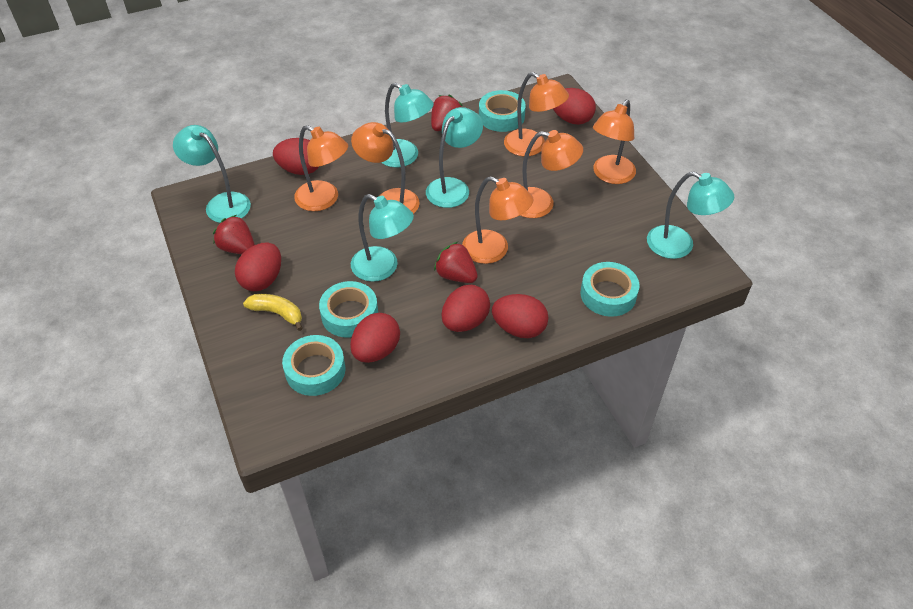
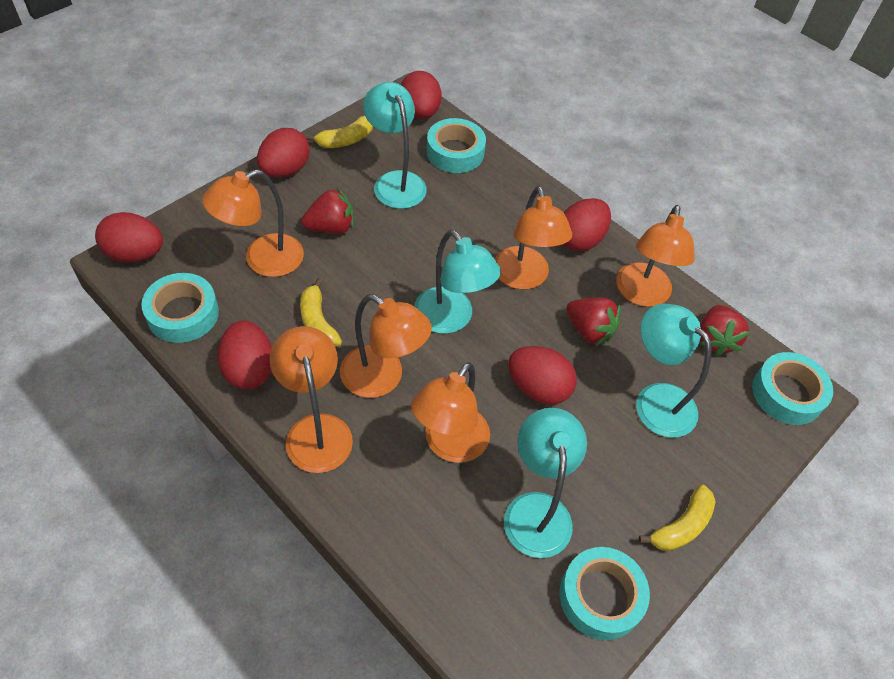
turquoise lamp: [173,125,251,223] [351,194,414,282] [381,83,434,168] [426,107,483,208] [647,171,734,259] = 5 -> [363,82,427,209] [414,230,501,334] [504,408,587,558] [636,303,712,438] = 4
yellow banana: [243,294,303,331] = 1 -> [300,278,342,347] [306,116,373,148] [639,485,716,551] = 3

